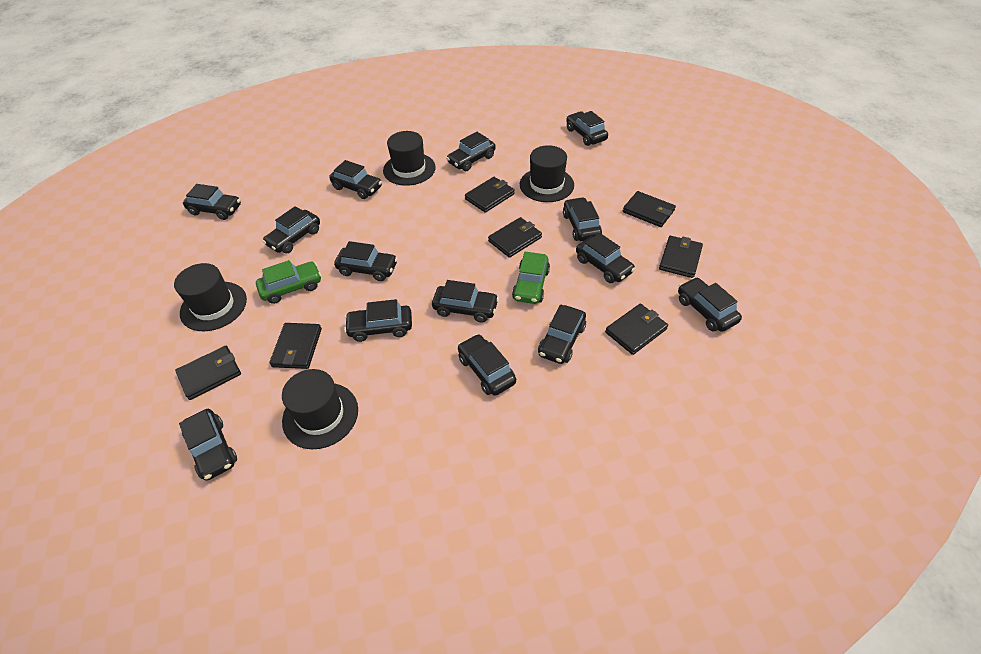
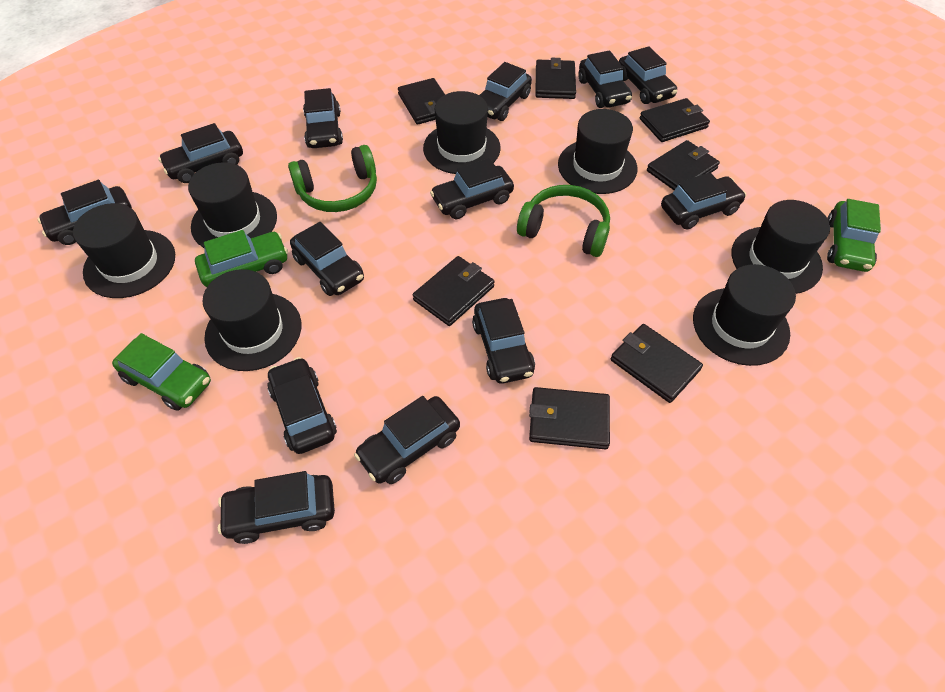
black car: [179,409,237,481] [183,184,241,220] [262,206,320,253] [329,160,382,199] [334,241,398,281] [344,299,412,342] [432,280,499,323] [446,132,496,171] [458,334,516,396] [538,304,586,364] [563,197,602,241] [566,111,608,146] [576,233,635,283] [678,277,742,332] = 14 -> [37,180,132,245] [158,123,243,183] [218,471,335,544] [267,357,337,454] [290,222,364,296] [303,88,343,148] [354,396,460,484] [430,158,514,219] [472,298,535,384] [479,62,532,121] [578,50,632,108] [619,46,677,104] [661,173,746,230] = 13
black hat: [174,263,247,331] [282,369,358,449] [383,131,436,186] [520,145,574,202] = 4 -> [73,203,175,298] [188,162,277,248] [202,269,301,371] [423,91,501,174] [558,109,638,194] [693,264,796,366] [732,200,830,294] = 7
green car: [256,260,321,304] [512,252,550,304] = 2 -> [112,333,211,411] [195,230,288,287] [827,199,881,272] = 3
green headphones: none = 0 -> [288,145,377,212] [517,185,610,257] = 2

